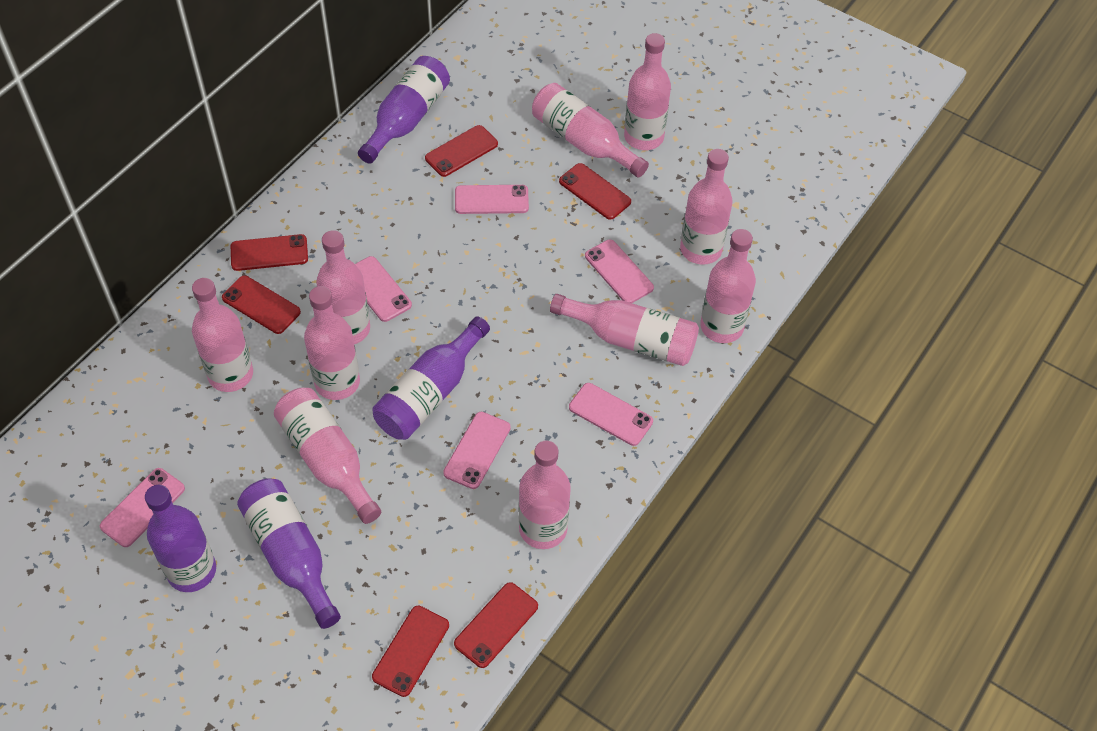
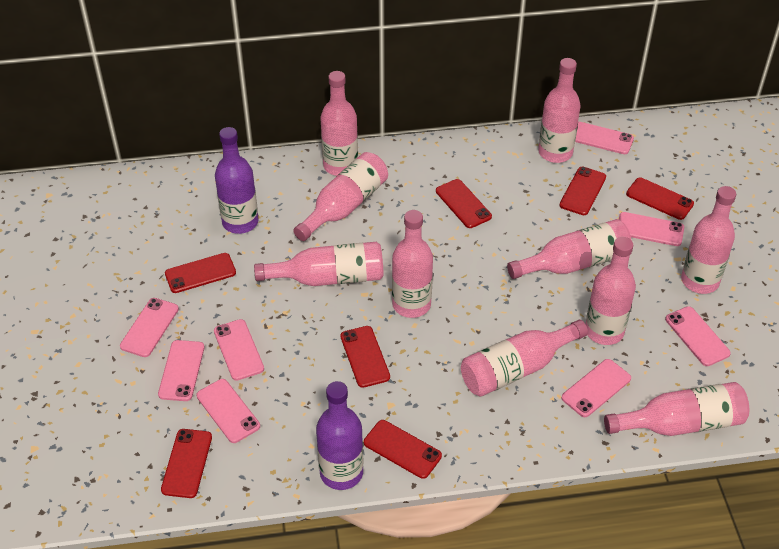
pink phone: [100,468,185,547] [355,256,412,322] [443,412,511,489] [455,185,529,214] [569,383,653,446] [585,240,654,303] = 6 -> [120,298,179,357] [158,340,205,401] [196,379,260,443] [214,319,264,381] [562,359,631,417] [575,122,634,154] [619,212,684,246] [665,306,731,366] = 8
purple bottle: [145,485,216,592] [237,478,341,629] [358,56,450,164] [372,316,490,440] = 4 -> [215,127,259,234] [316,381,363,490] = 2
red phone: [222,276,301,334] [231,234,308,271] [372,606,449,697] [425,125,498,177] [454,582,538,668] [559,163,631,220] = 6 -> [161,429,212,498] [165,253,236,293] [340,326,390,388] [364,420,442,479] [436,179,492,228] [559,167,606,215] [626,178,694,220] = 7

